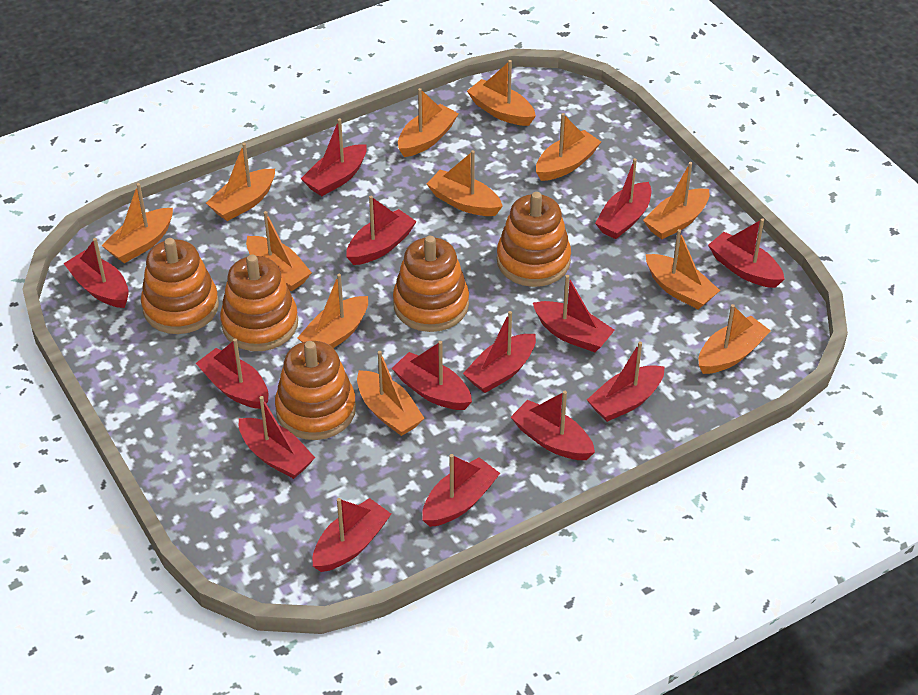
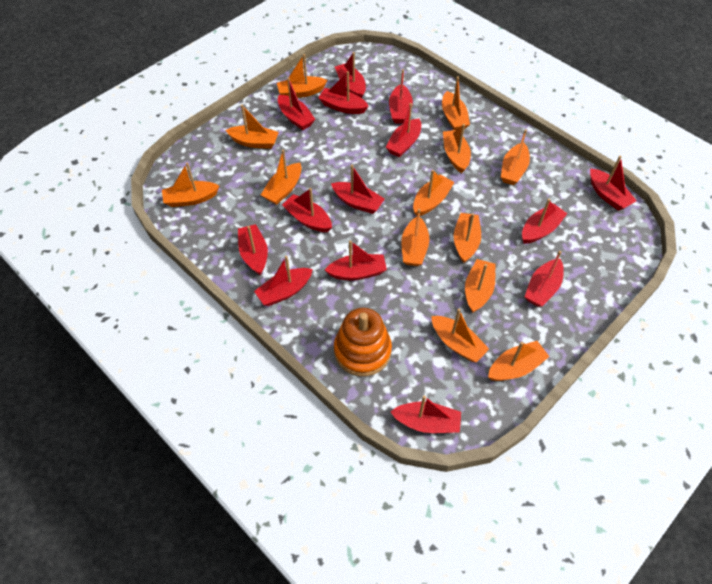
orange boat: [101,183,173,263] [206,143,275,221] [246,211,312,291] [297,274,368,348] [357,351,425,436] [398,88,459,157] [427,150,503,216] [467,60,536,126] [536,113,601,181] [643,162,710,239] [646,229,720,309] [698,304,771,374] = 12 -> [162,162,219,207] [226,105,279,149] [261,150,302,205] [277,54,327,98] [401,209,429,266] [413,170,454,216] [431,309,489,362] [442,76,470,130] [443,124,471,173] [454,213,481,263] [465,259,495,313] [488,341,550,381] [501,129,530,185] = 13
orange stacking toy: [141,238,219,334] [220,255,298,351] [275,341,356,440] [393,236,469,332] [497,192,571,287] = 5 -> [334,308,392,376] = 1

